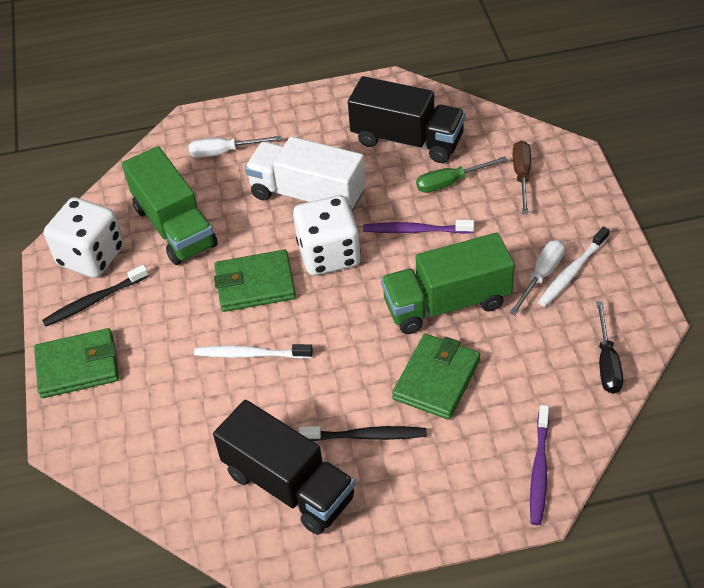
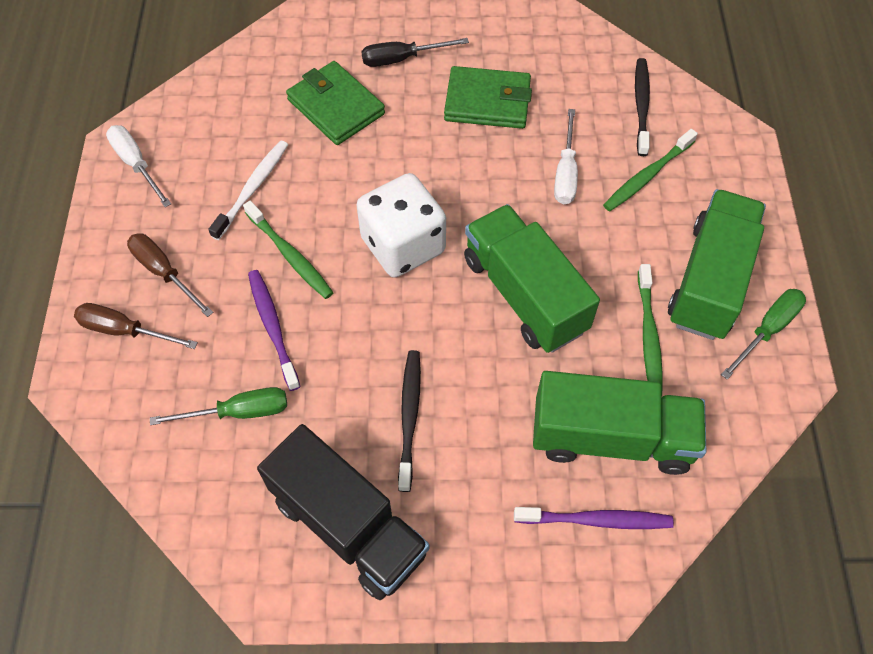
black truck: [213,400,355,535] [348,76,465,163] = 2 -> [257,424,429,600] = 1
brown screwdriver: [513,141,531,214] = 1 -> [74,303,198,349] [127,233,213,317] = 2
green screwdriver: [416,156,508,193] = 1 -> [150,387,287,425] [721,289,806,379] = 2
green toothbrush: none = 0 -> [243,201,334,299] [603,129,698,211] [638,264,663,397] = 3
green truck: [122,146,218,265] [381,233,515,334] = 2 -> [464,204,600,353] [533,371,706,475] [668,189,766,340] = 3
green wallet: [34,328,119,398] [214,250,296,312] [392,334,480,420] = 3 -> [286,61,385,145] [444,66,532,129] = 2
white dice: [44,197,124,278] [293,195,361,276] = 2 -> [356,173,446,277] = 1
white toothbrush: [194,344,313,359] [538,226,610,307] = 2 -> [208,141,288,240] = 1
white truck: [245,136,366,213] = 1 -> none = 0

